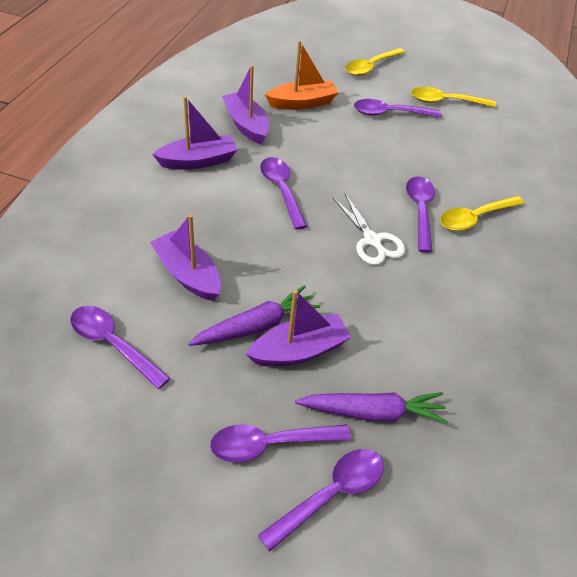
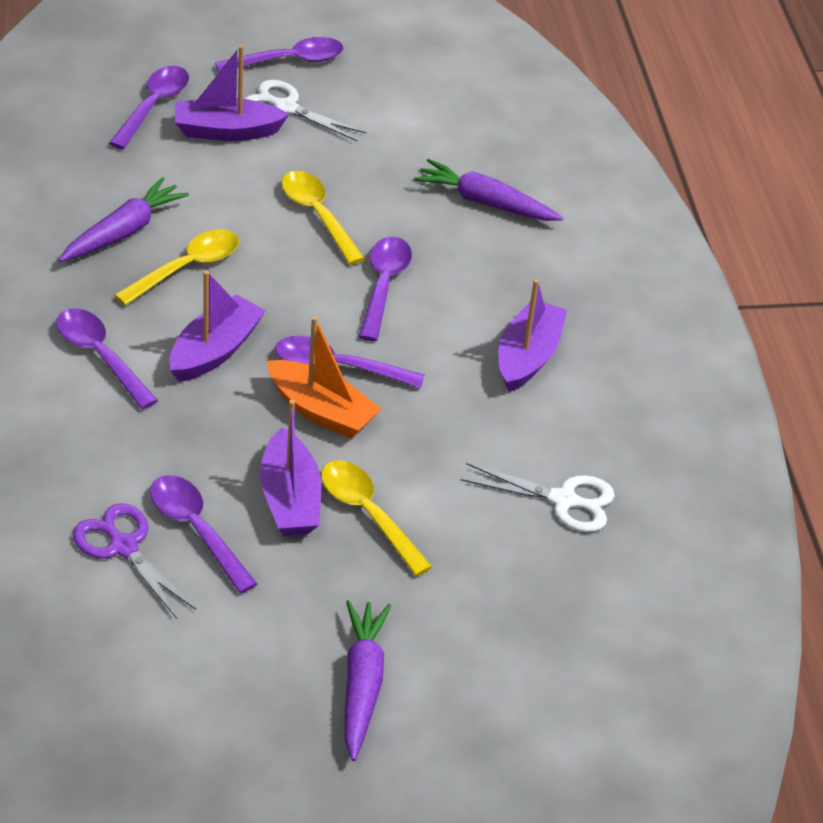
purple carrot: [188,285,320,346] [295,392,448,424] = 2 -> [59,177,189,262] [345,600,391,761] [414,159,563,221] = 3
purple scissors: none = 0 -> [72,503,196,619] = 1
white scissors: [333,194,406,265] = 1 -> [245,80,366,141] [460,463,615,532] = 2

